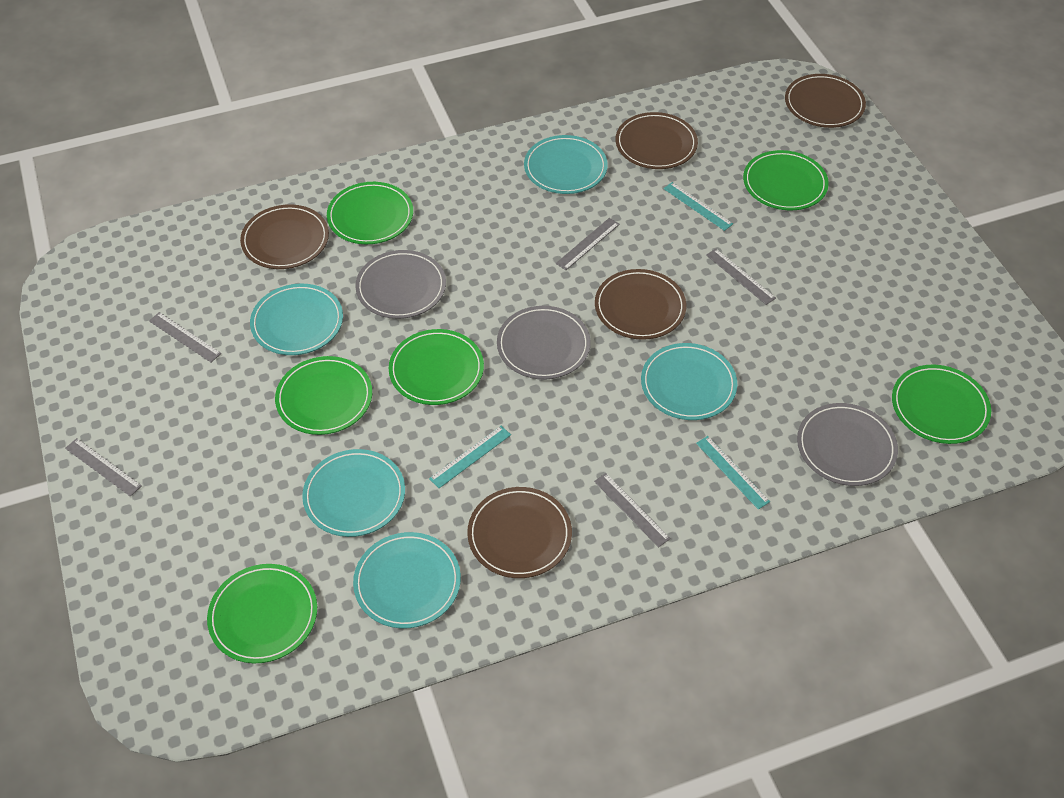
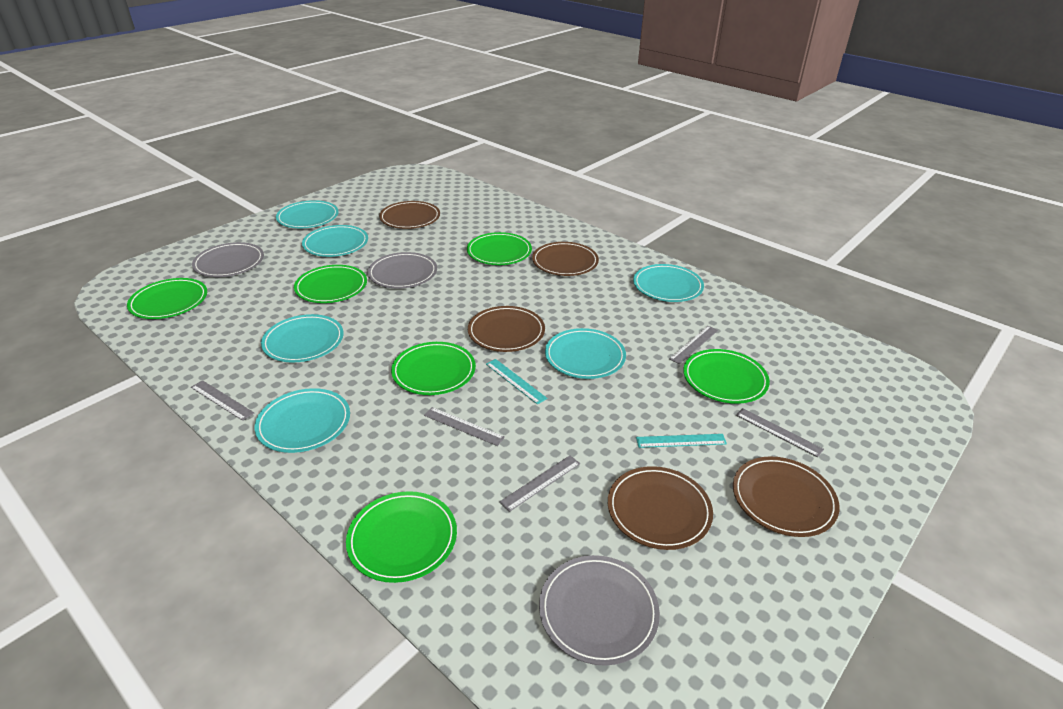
turquoise plate: [250,284,343,355] [302,449,405,537] [353,532,461,628] [524,135,608,194] [641,343,737,420] = 5 -> [255,388,350,453] [261,314,344,362] [276,200,338,228] [302,225,368,257] [545,328,626,379] [633,264,704,302] = 6
turquoise ruler: [429,426,511,488] [663,182,733,231] [696,436,770,510] = 3 -> [486,359,547,405] [636,434,727,448] = 2

